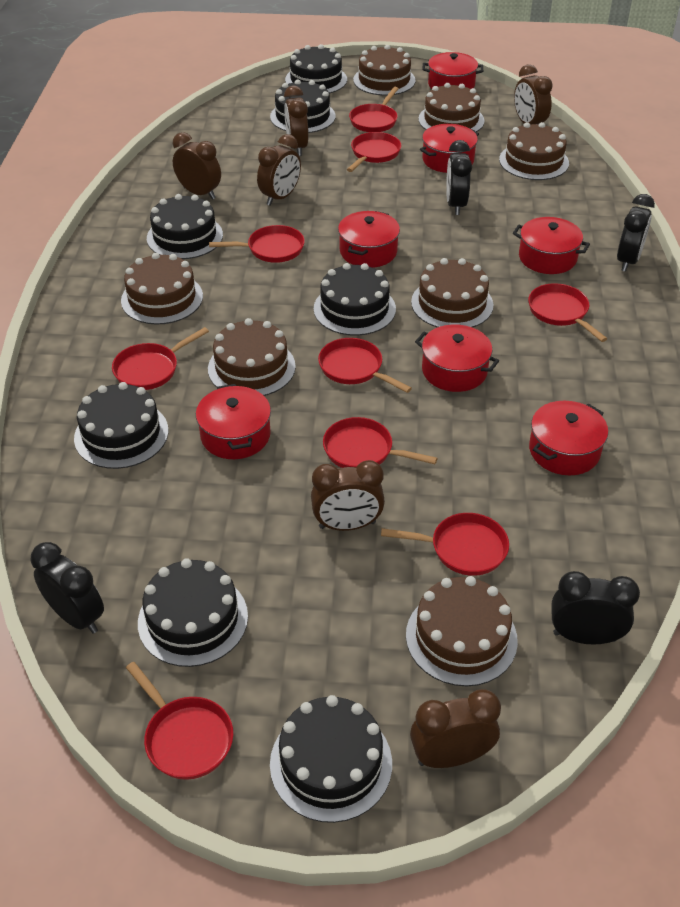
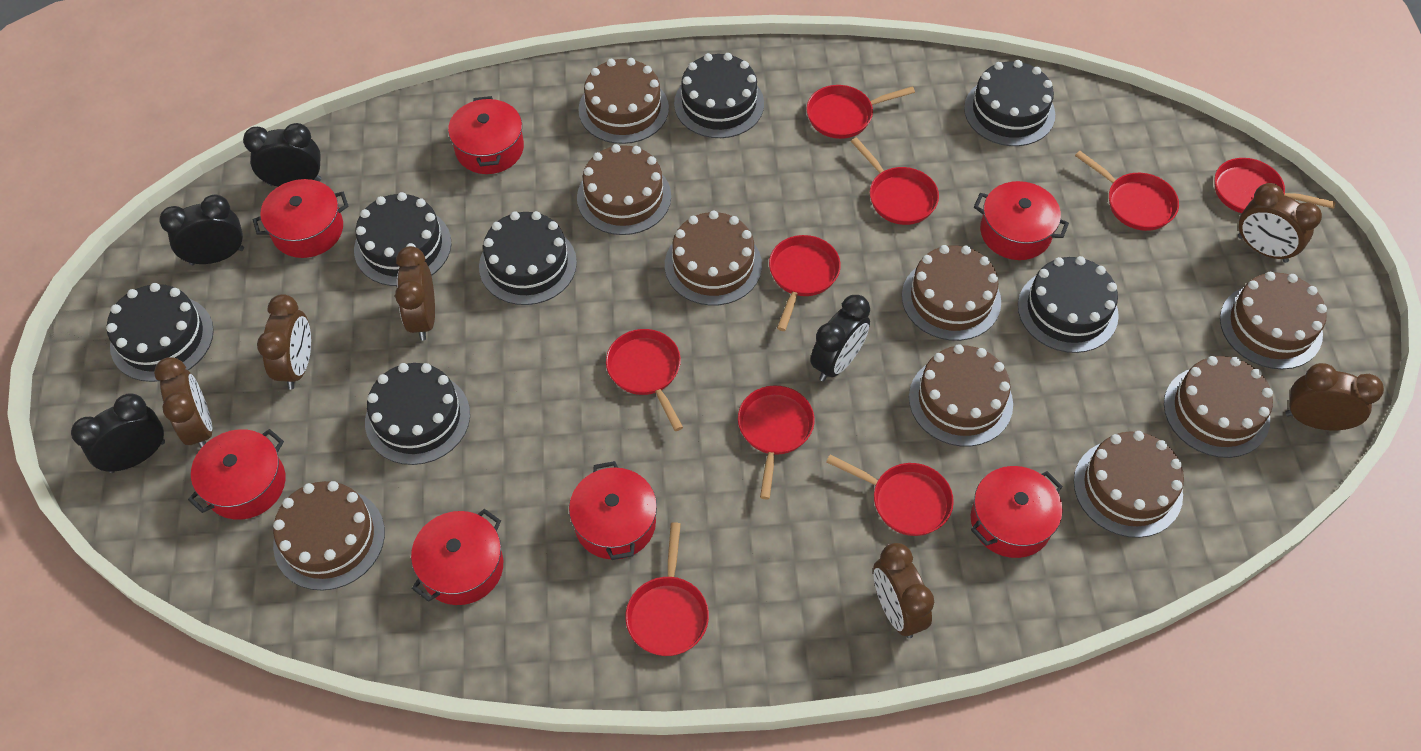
brown cake: [121,253,203,325] [208,318,296,396] [353,45,416,96] [406,576,518,686] [411,258,493,328] [418,83,484,132] [499,122,569,180] = 7 -> [273,481,385,591] [577,144,671,235] [578,58,669,144] [665,211,762,306] [902,245,1001,341] [909,344,1013,446] [1074,431,1184,538] [1164,356,1273,458] [1220,272,1327,369] = 9

